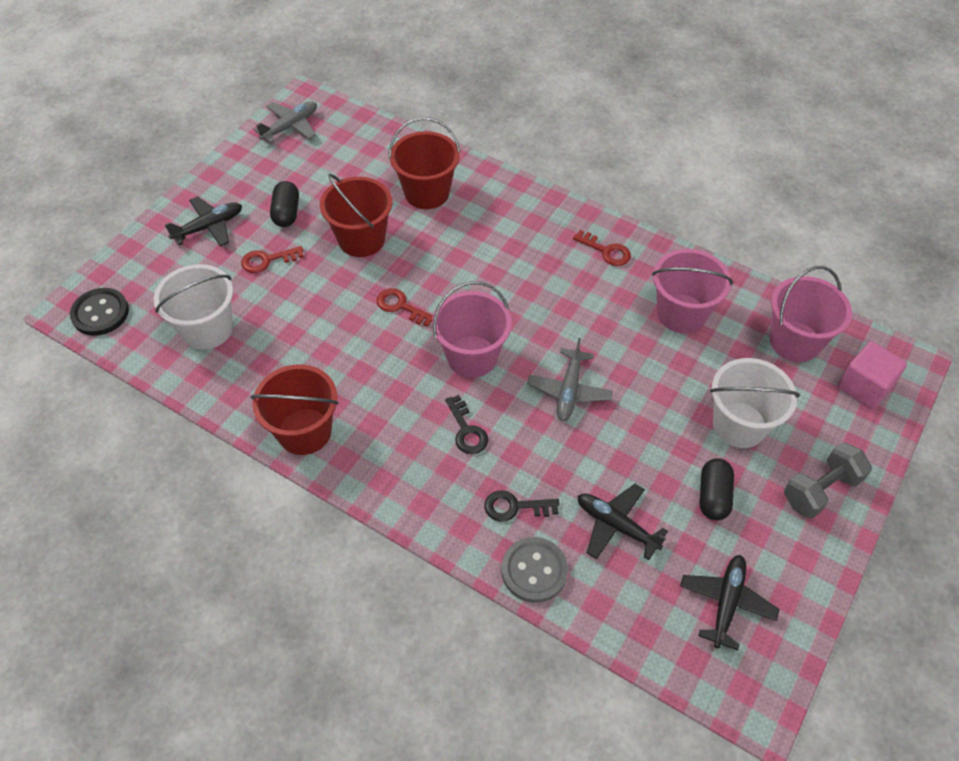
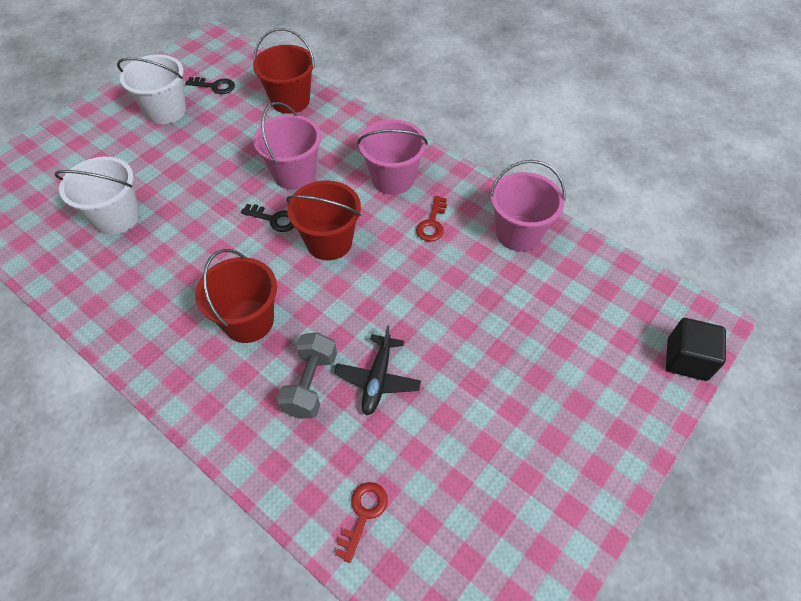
black button: [70,288,129,336] = 1 -> none = 0
black capsule: [270,181,299,227] [700,458,734,520] = 2 -> none = 0
black cube: none = 0 -> [666,318,726,381] = 1
black plane: [165,196,242,247] [578,484,668,560] [680,555,780,651] = 3 -> [334,325,421,416] = 1
grey button: [501,537,568,603] = 1 -> none = 0
grey plane: [253,101,317,143] [527,338,613,421] = 2 -> none = 0
pink cube: [838,341,907,409] = 1 -> none = 0
red key: [241,246,304,273] [377,288,433,327] [573,230,631,266] = 3 -> [335,482,387,563] [416,196,447,241] = 2

